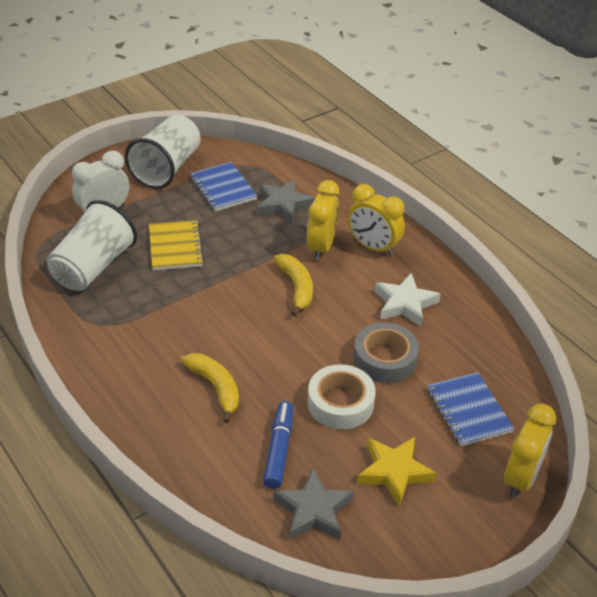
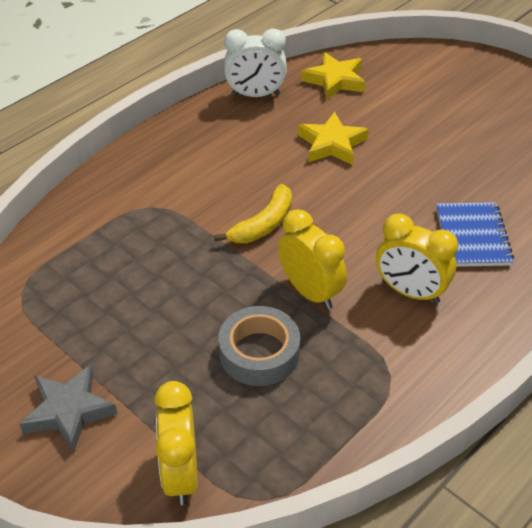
blue marker: [263,401,293,489] = 1 -> none = 0
blue notebook: [190,162,257,211] [427,372,514,446] = 2 -> [436,202,514,267] = 1
grey star: [257,179,315,224] [274,468,354,540] = 2 -> [20,365,117,452] = 1
white cup: [47,200,137,291] [125,115,200,189] = 2 -> none = 0
white star: [375,273,441,326] = 1 -> none = 0
white tape: [308,364,376,429] = 1 -> none = 0
yellow banana: [181,353,239,423] [274,254,313,316] = 2 -> [214,184,292,243] = 1
yellow notebook: [149,220,204,271] = 1 -> none = 0
yellow star: [357,437,436,507] = 1 -> [298,112,369,165] [301,52,366,100] = 2

